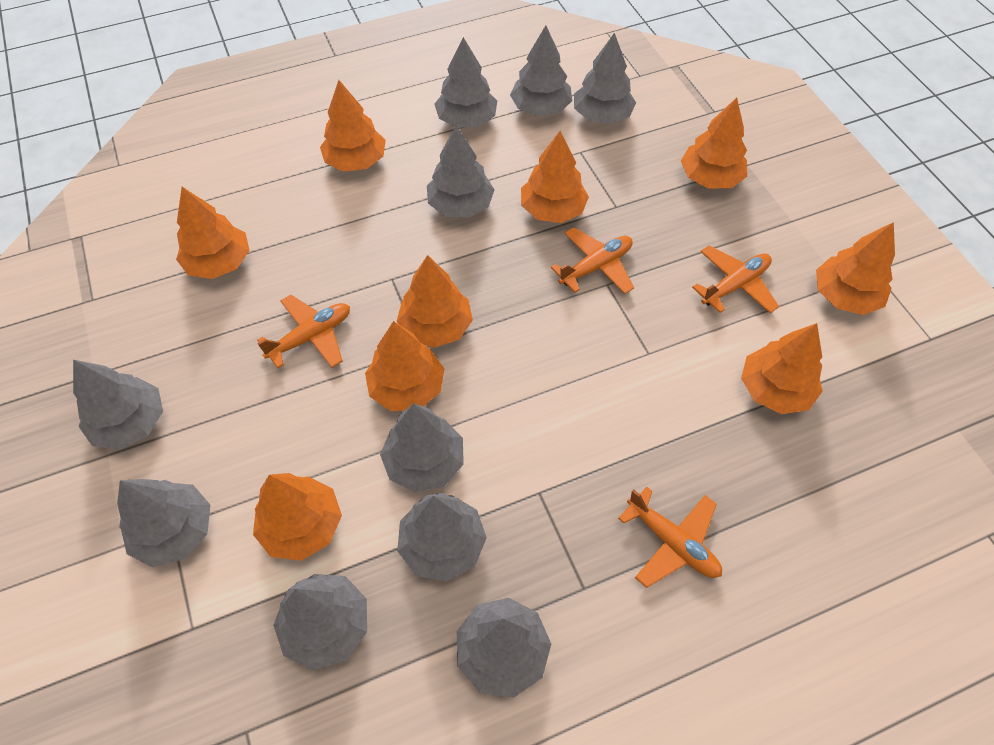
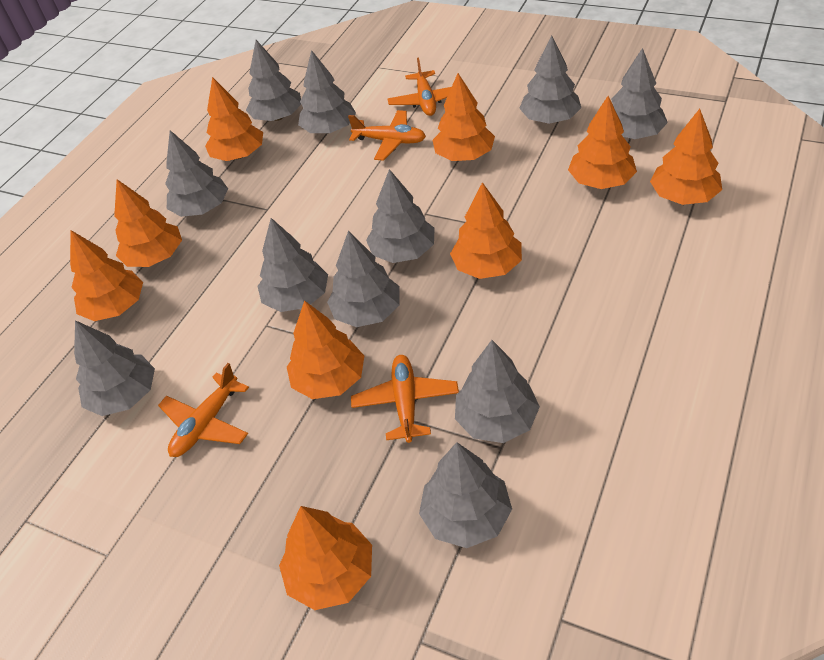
grey tree: [73,360,163,450] [117,479,210,567] [273,574,367,670] [380,403,464,493] [397,493,487,582] [427,126,495,218] [435,37,497,128] [457,598,551,698] [510,25,572,116] [574,33,636,124] = 10 -> [74,320,155,416] [165,130,228,217] [246,40,301,121] [258,218,328,312] [298,50,356,133] [327,231,400,327] [366,169,435,263] [419,442,512,548] [455,340,540,443] [519,35,581,124] [611,48,668,139] = 11

